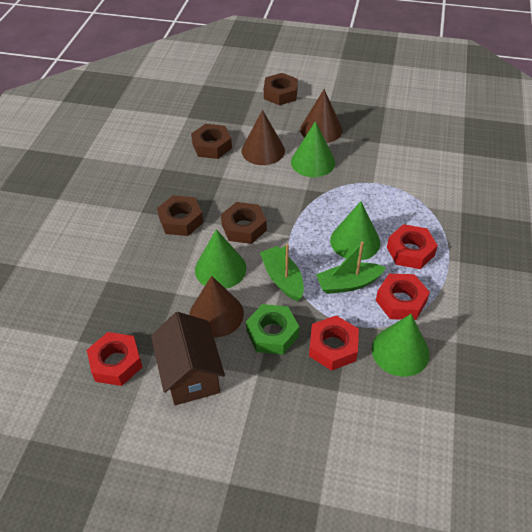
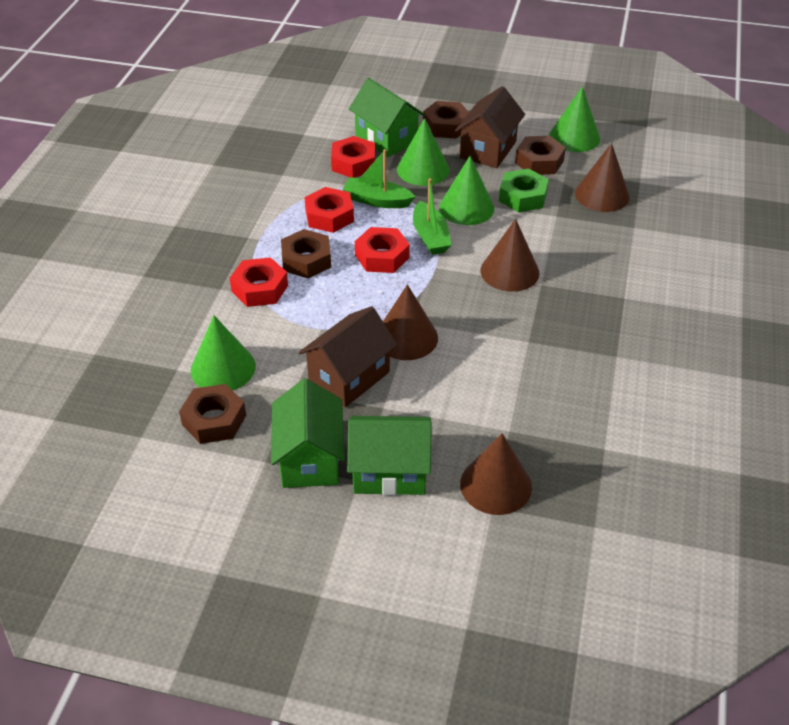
brown cone: [189,276,244,337] [242,110,285,165] [300,89,342,143] = 3 -> [383,284,438,360] [460,433,532,515] [481,219,540,292] [575,143,630,212] = 4
brown house: [151,312,225,405] = 1 -> [299,306,397,407] [455,86,525,168] = 2
green house: none = 0 -> [271,378,345,488] [347,416,432,496] [349,78,425,157] = 3

